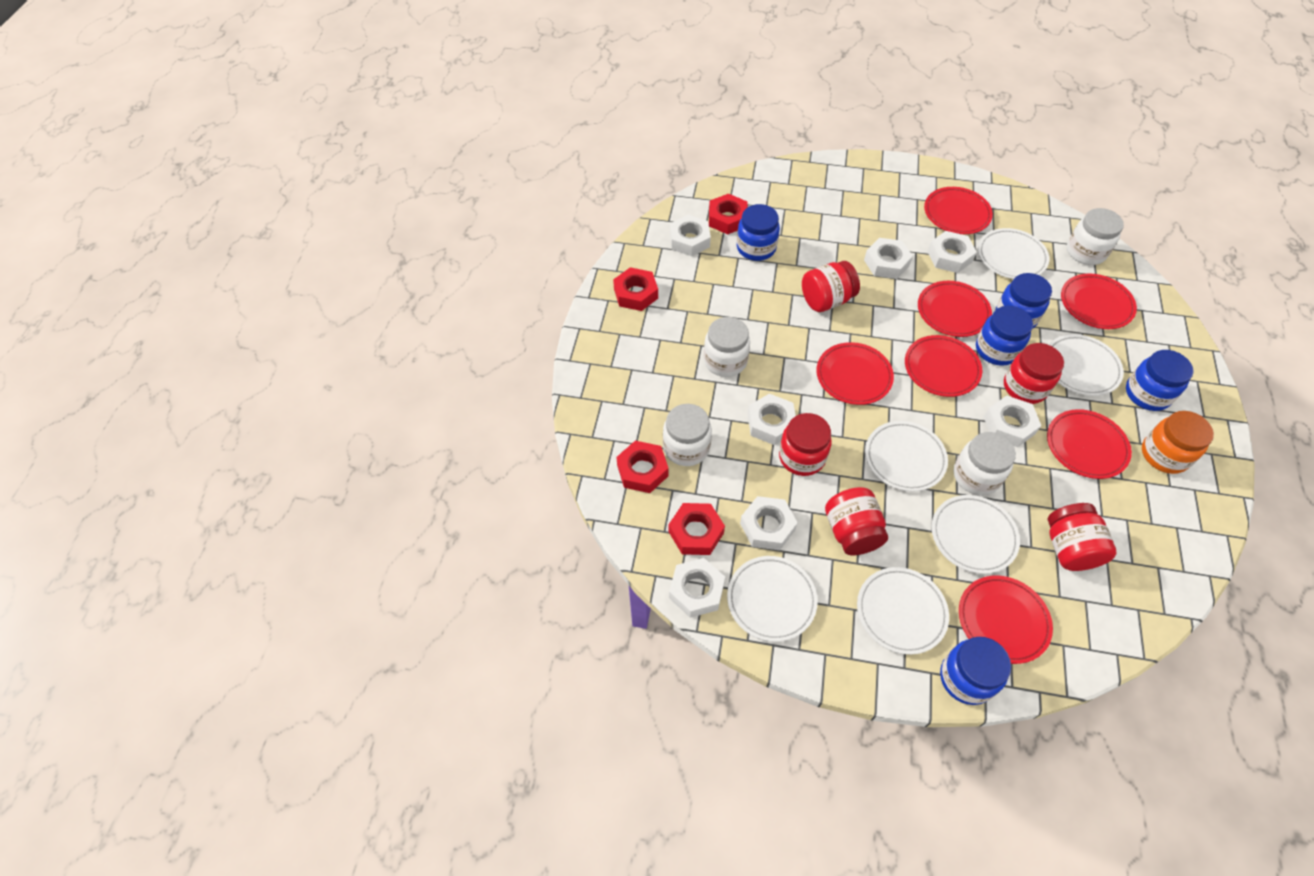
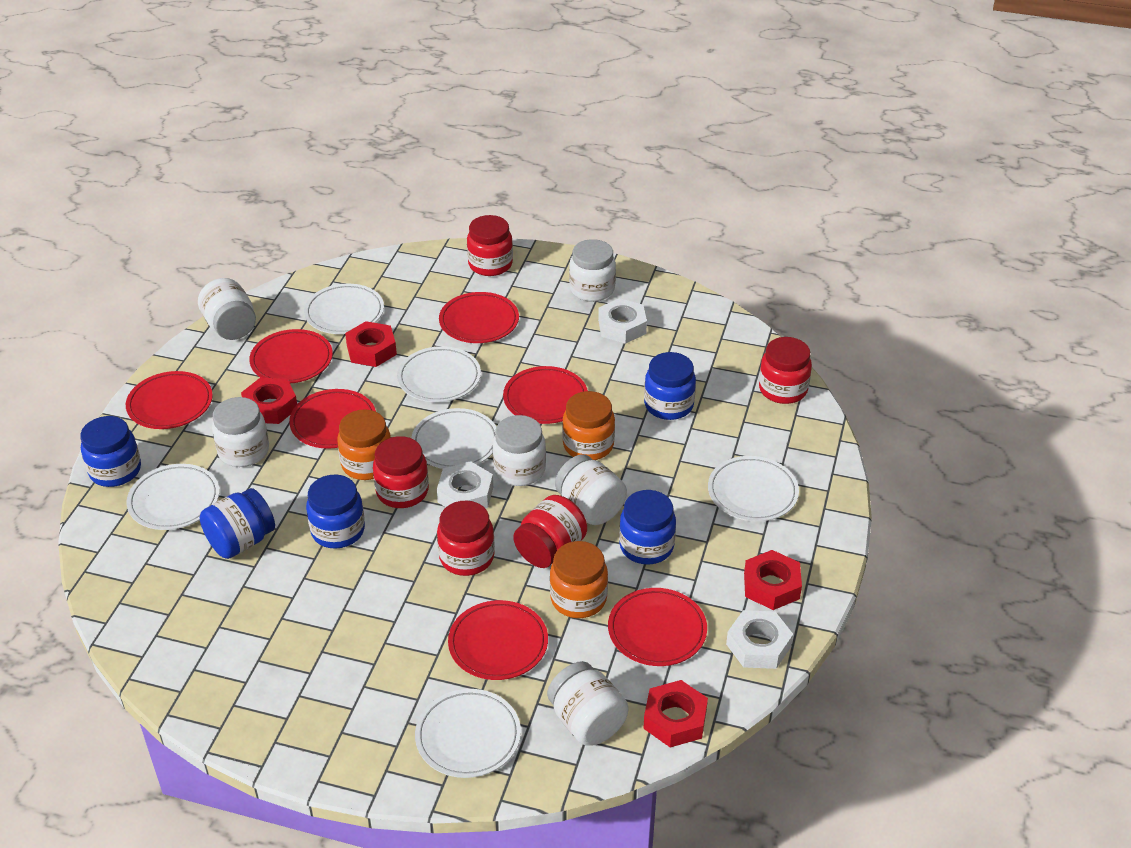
orange jar: [1142,411,1214,474] = 1 -> [337,409,391,480] [550,541,608,618] [562,391,615,460] = 3
white jar: [663,404,712,466] [704,317,750,377] [954,432,1016,495] [1067,208,1124,265] = 4 -> [198,278,256,340] [212,397,269,467] [492,415,546,486] [547,661,629,746] [555,455,627,525] [569,239,616,302] = 6
white nut: [669,558,725,618] [670,215,711,256] [740,496,798,550] [748,394,796,445] [864,238,913,279] [927,231,977,273] [984,396,1041,447] = 7 -> [437,461,493,509] [598,298,647,344] [726,610,793,669] = 3

